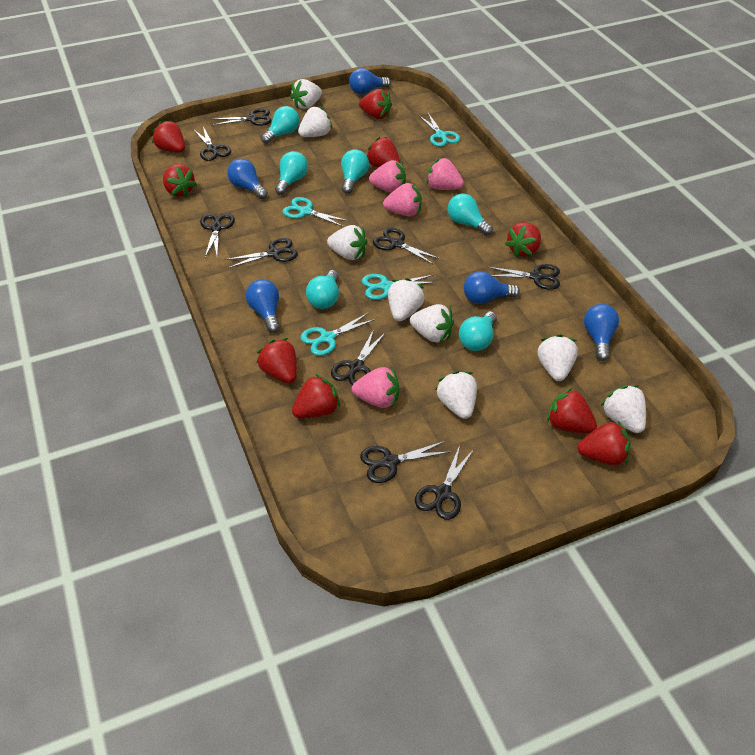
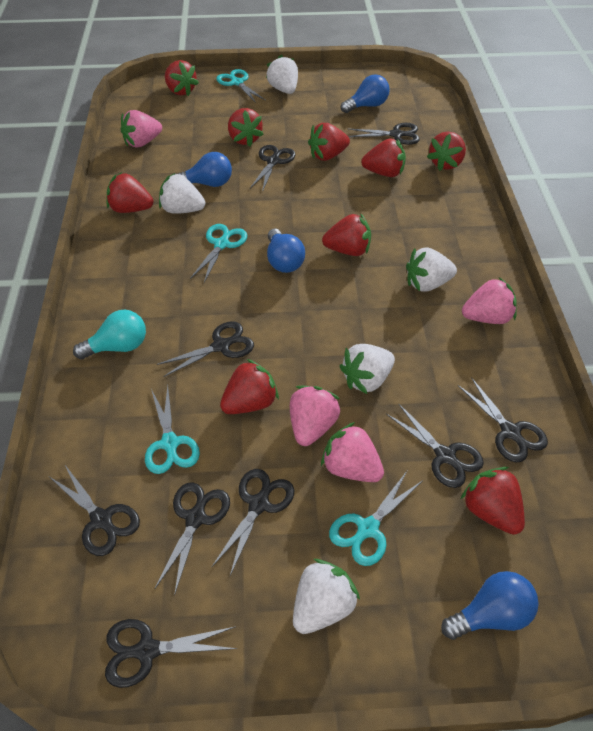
blue light bulb: [227,159,268,199] [246,279,280,333] [349,68,391,94] [464,271,520,304] [584,304,619,361] = 5 -> [178,152,232,187] [267,229,305,273] [341,74,390,113] [441,571,539,640] = 4
turquoise light bulb: [261,106,300,144] [275,151,308,195] [306,270,339,309] [341,149,369,194] [448,194,493,236] [459,311,497,351] = 6 -> [73,309,146,359] = 1
white strawberry: [290,79,322,109] [298,106,332,137] [327,225,368,260] [388,278,424,321] [410,304,454,343] [436,371,477,419] [538,334,578,381] [601,385,646,433] = 8 -> [159,173,205,214] [266,55,298,94] [293,559,360,634] [340,344,395,394] [406,248,457,292] = 5

